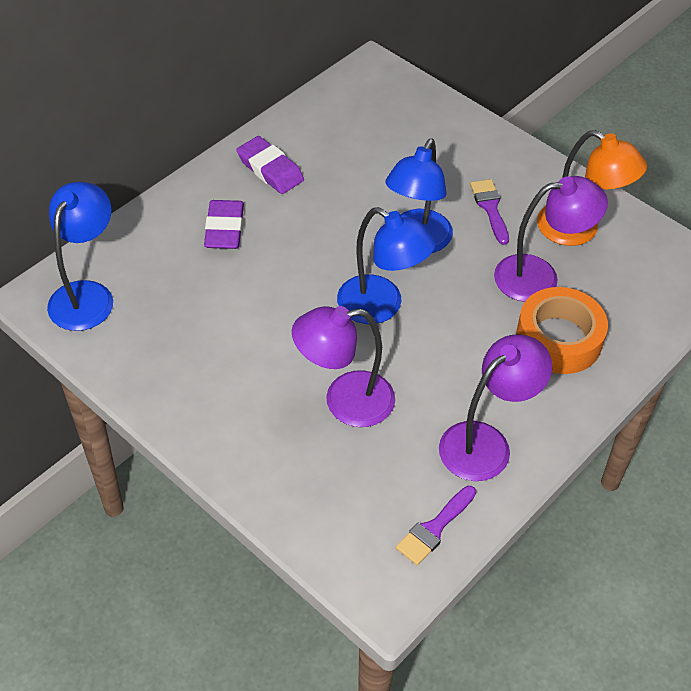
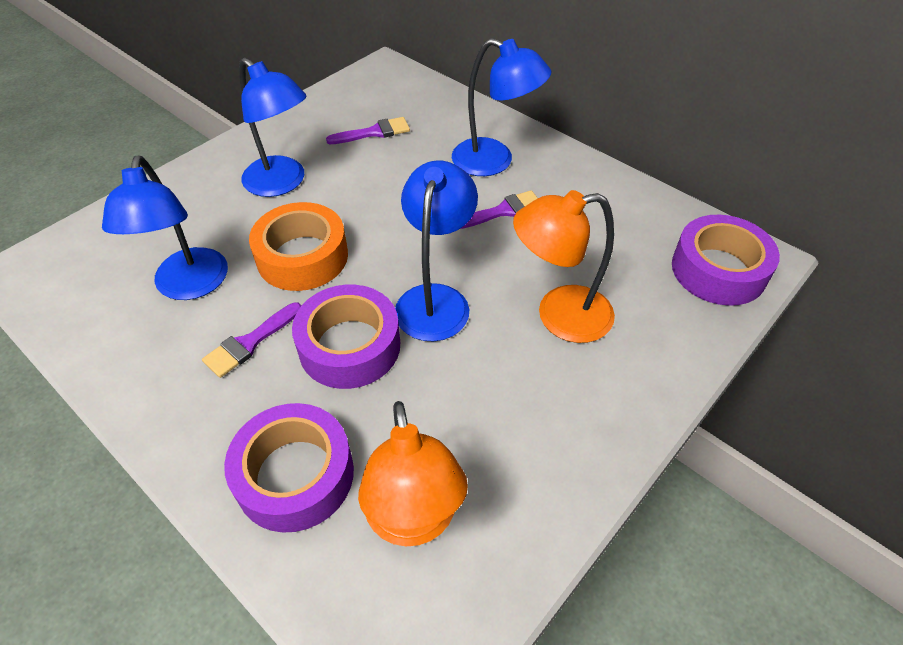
blue lamp: [47,182,113,331] [337,207,436,324] [385,138,453,253] = 3 -> [102,156,228,300] [239,58,307,197] [395,160,478,342] [452,38,551,176] = 4
orange lamp: [537,130,647,246] = 1 -> [358,401,468,546] [513,190,615,343] = 2
purple brush: [396,486,476,565] [470,179,509,245] = 2 -> [202,302,301,378] [326,117,410,144] [460,190,538,229] = 3
purple eraser: [204,200,244,249] [236,136,304,194] = 2 -> none = 0
purple lamp: [292,306,395,427] [439,335,552,481] [494,176,608,302] = 3 -> none = 0
purple tape: none = 0 -> [224,403,354,533] [292,285,400,389] [672,215,780,306] = 3

